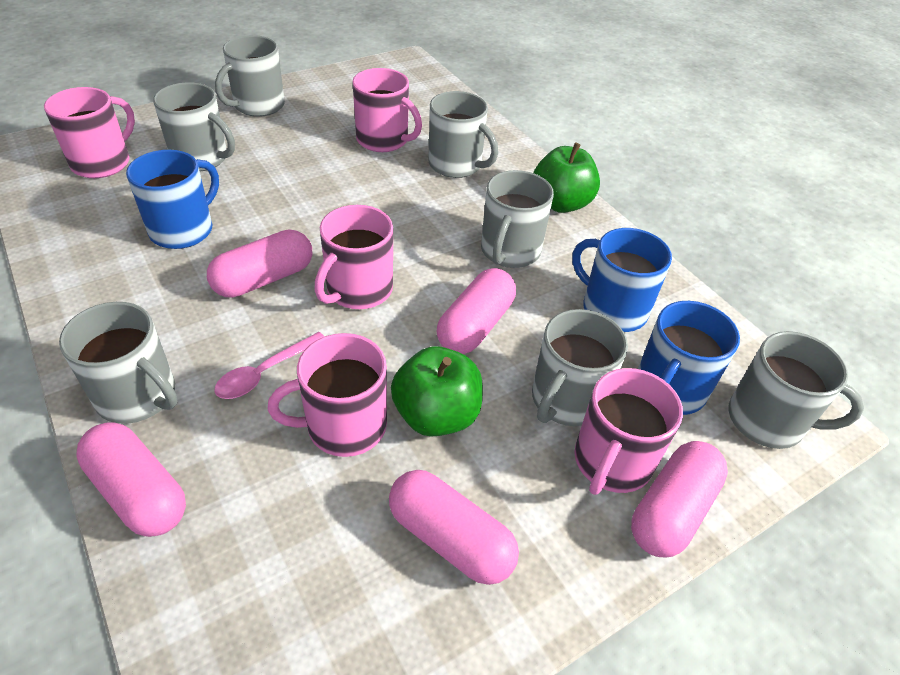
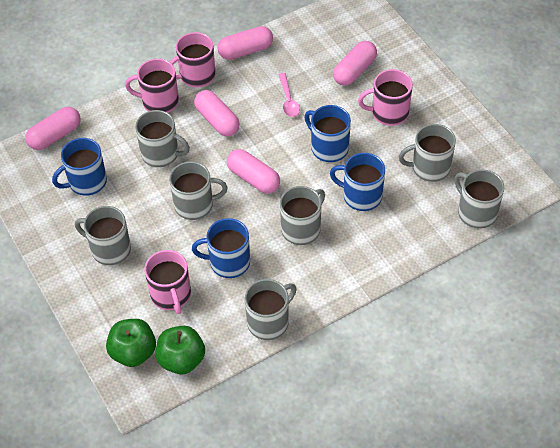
blue mug: [126,150,219,249] [572,228,672,332] [638,301,740,415] = 3 -> [52,138,107,196] [192,218,250,278] [304,105,351,162] [330,153,385,211] = 4
pink mug: [44,87,135,178] [268,333,387,457] [314,205,393,309] [353,68,422,152] [574,368,683,495] = 5 -> [125,59,179,113] [144,250,191,314] [170,32,216,88] [358,69,413,126] = 4

